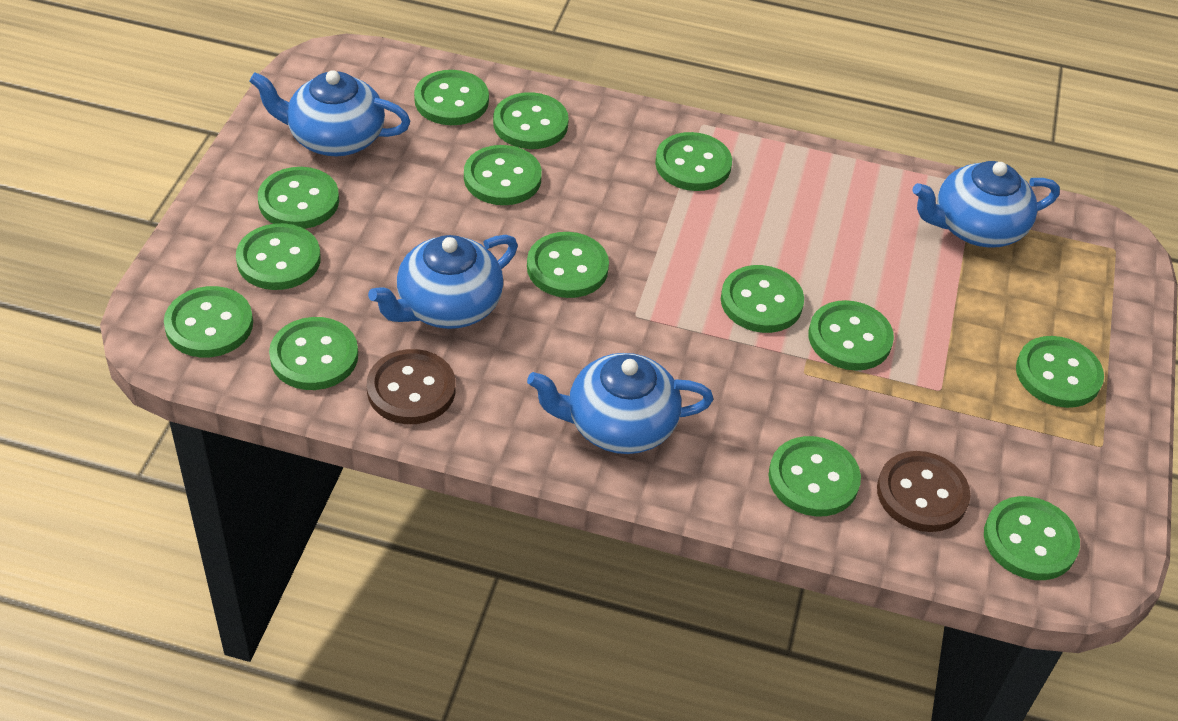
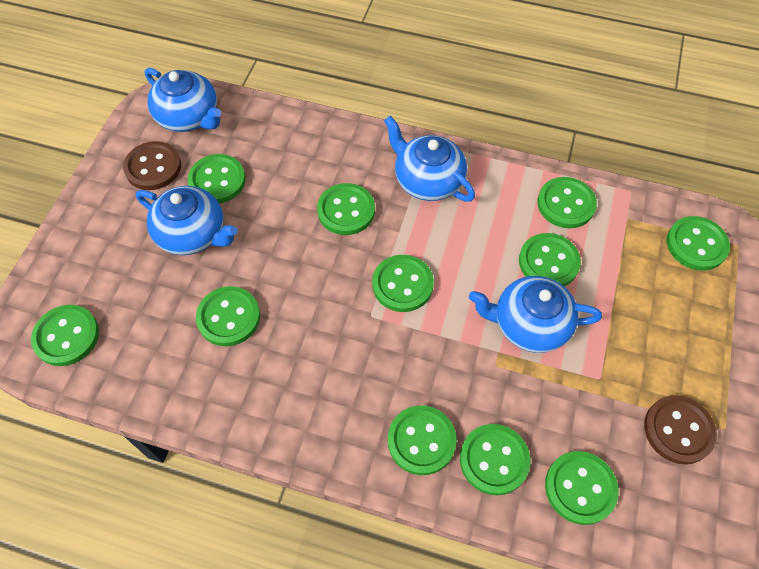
green button: [164,286,253,357] [236,223,321,290] [258,167,339,229] [269,317,358,390] [414,70,489,125] [464,145,542,205] [493,92,569,149] [527,232,609,298] [655,132,732,191] [721,265,804,333] [768,436,861,516] [808,300,894,371] [984,496,1080,580] [1016,336,1104,408] = 14 -> [31,305,99,366] [188,154,246,203] [196,286,260,346] [317,183,375,235] [372,255,434,312] [388,405,457,475] [460,424,530,495] [519,233,581,286] [537,177,597,228] [545,451,619,525] [667,216,730,271] = 11

